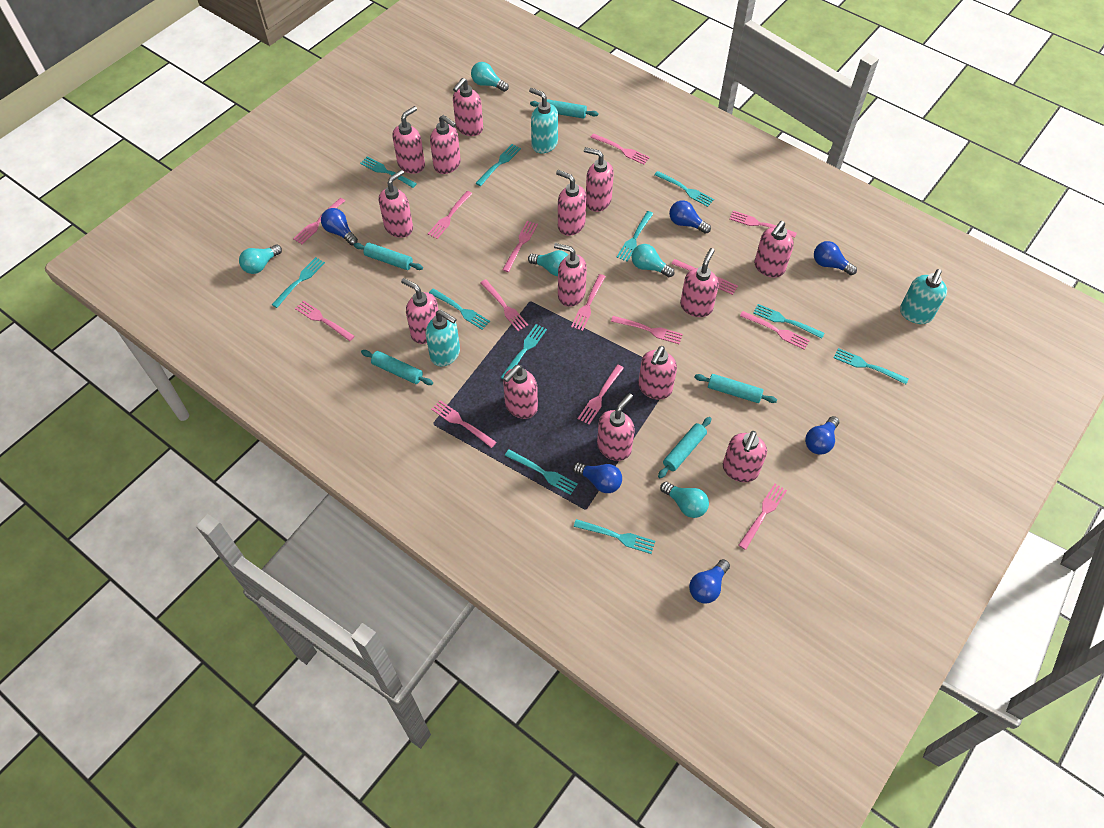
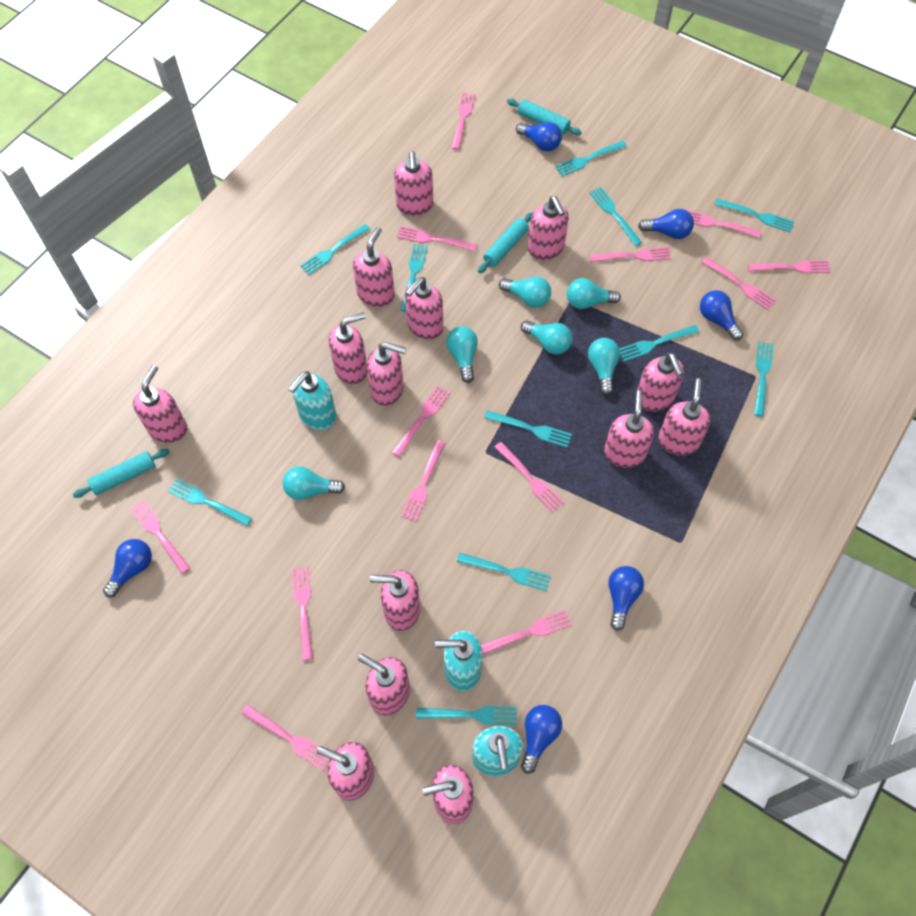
pink fork: [293,198,345,244] [295,300,355,341] [428,191,472,239] [431,400,497,448] [480,279,528,331] [502,221,538,272] [571,274,606,331] [578,365,624,425] [590,133,650,165] [611,316,683,344] [671,259,738,295] [729,211,797,238] [738,484,787,550] [740,311,810,350] = 14 -> [130,499,190,574] [242,705,330,771] [292,567,313,660] [392,386,450,457] [397,226,477,251] [401,440,446,522] [452,92,475,150] [481,610,572,655] [494,442,564,512] [589,247,671,262] [684,209,761,238] [702,257,776,310] [748,260,831,273] = 13
turquoise light bulb: [239,244,282,274] [471,62,509,92] [528,250,568,276] [632,244,674,277] [660,482,709,518] = 5 -> [283,466,345,500] [446,326,478,383] [499,277,551,308] [521,320,572,354] [567,278,621,309] [588,338,620,395] = 6
turquoise rolling pin: [353,243,423,270] [361,350,433,385] [530,99,599,119] [658,417,712,478] [694,374,777,403] = 5 -> [73,449,169,498] [478,212,533,273] [507,99,582,136] = 3

